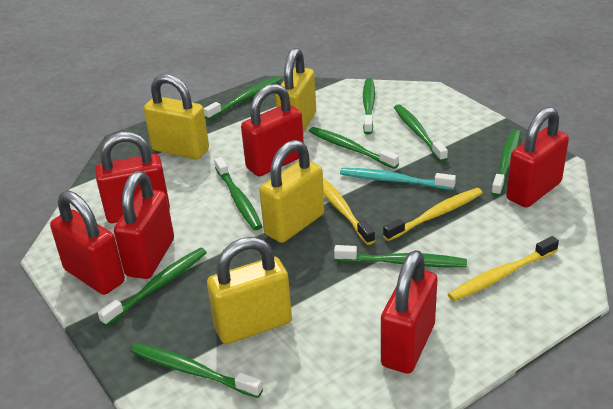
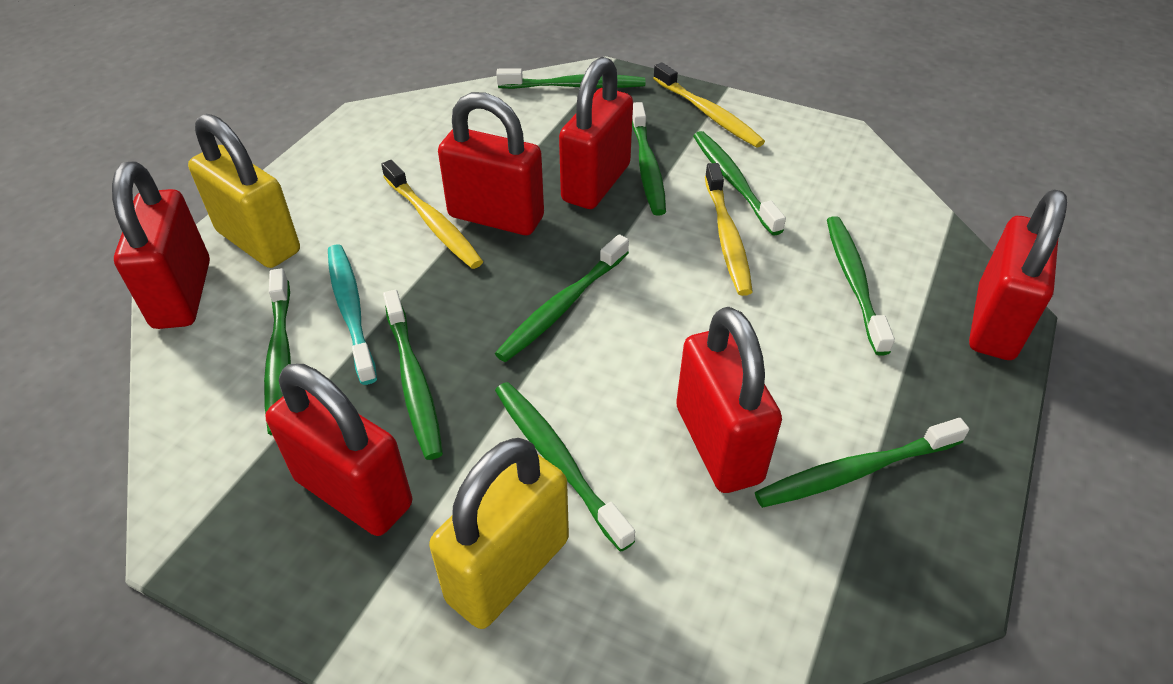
yellow padlock: [144,74,209,159] [207,237,292,344] [259,140,324,243] [275,48,316,133] = 4 -> [188,114,300,268] [429,438,569,629] = 2

